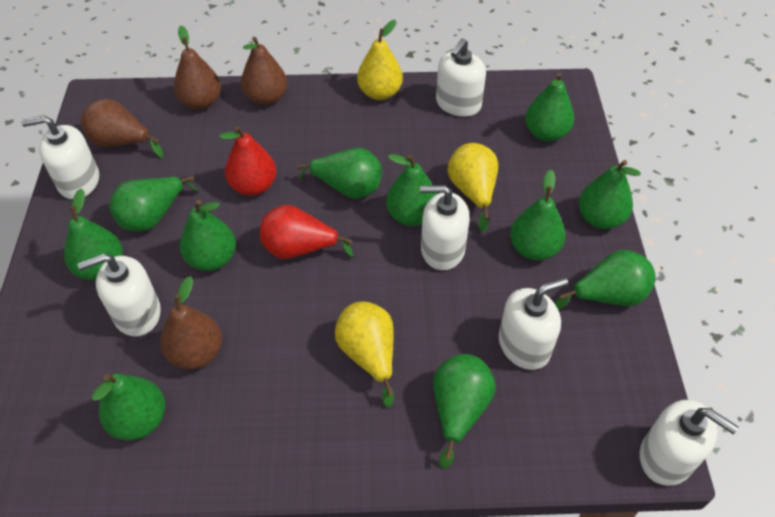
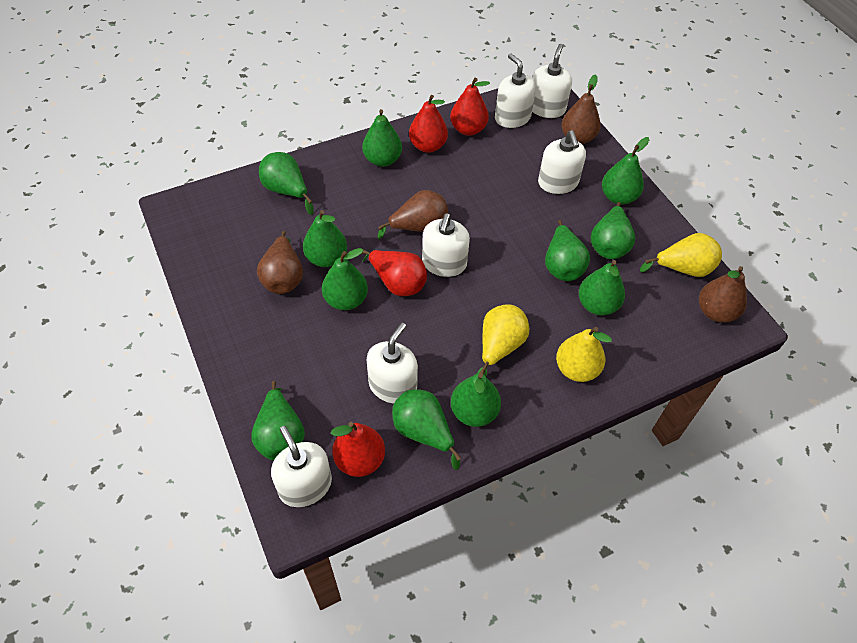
red pear: [219,126,276,196] [260,205,353,259] = 2 -> [331,422,385,477] [362,250,427,296] [409,95,448,153] [450,78,490,136] = 4

